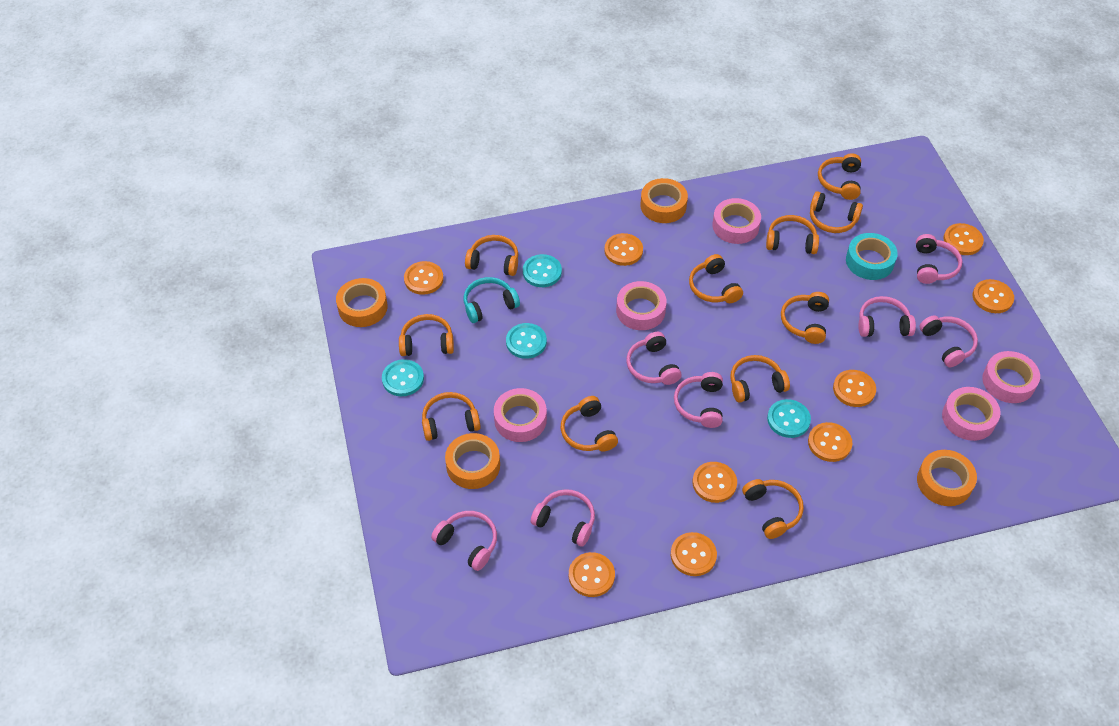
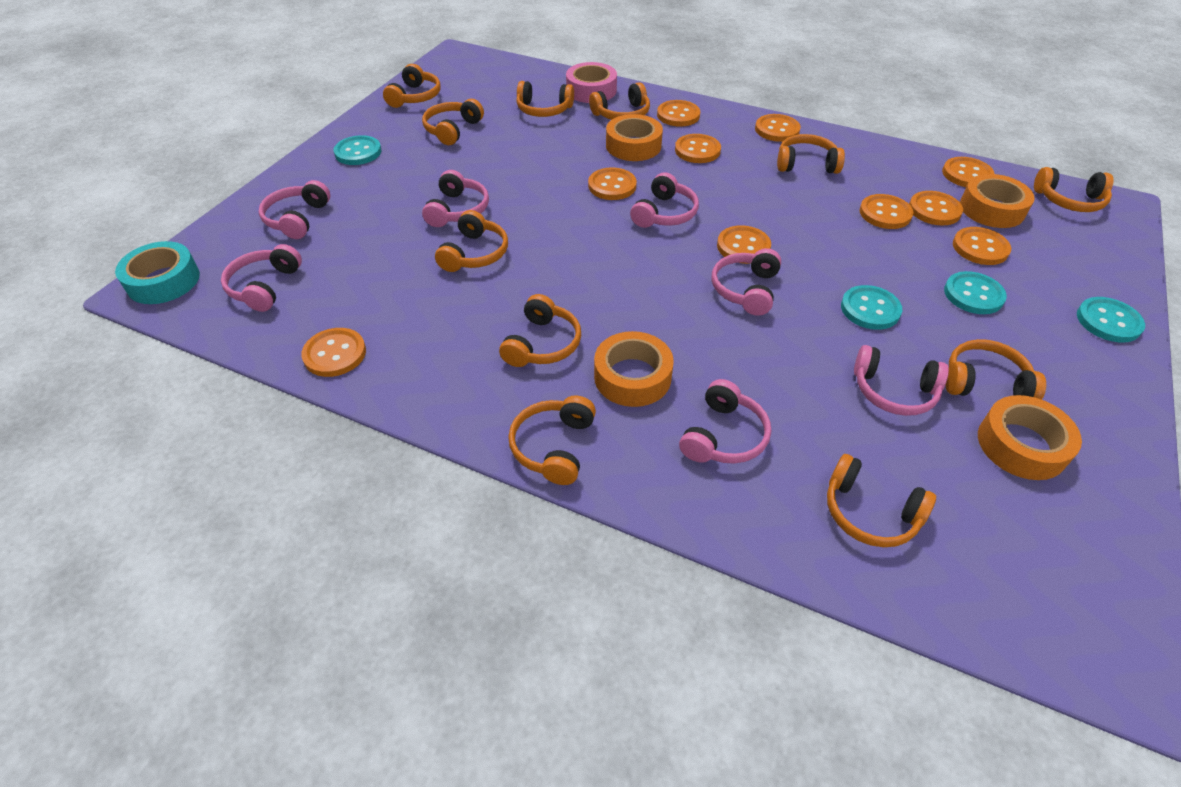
orange button: [404,261,444,295] [569,552,615,597] [604,233,643,266] [671,532,717,576] [693,462,737,503] [808,422,852,462] [833,370,876,407] [943,223,984,255] [973,279,1014,313] = 9 -> [301,328,366,377] [588,168,637,200] [657,100,700,127] [675,134,721,163] [717,225,771,264] [755,114,801,142] [859,194,913,229] [909,191,963,225] [942,157,994,187] [953,227,1011,265] = 10
pink tape: [494,388,547,442] [616,281,667,330] [712,198,761,244] [942,387,1001,441] [982,351,1040,403] = 5 -> [566,62,617,103] = 1
turquoise headphones: [464,277,520,323] = 1 -> none = 0

